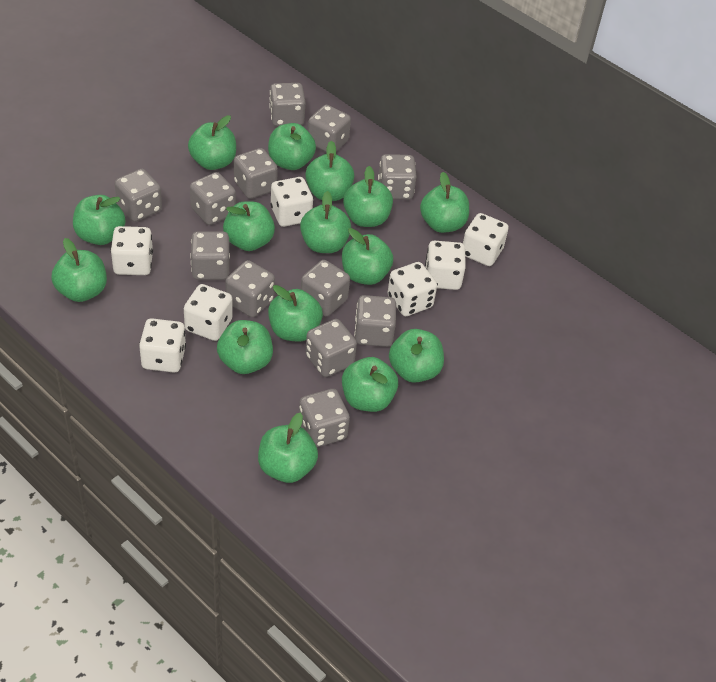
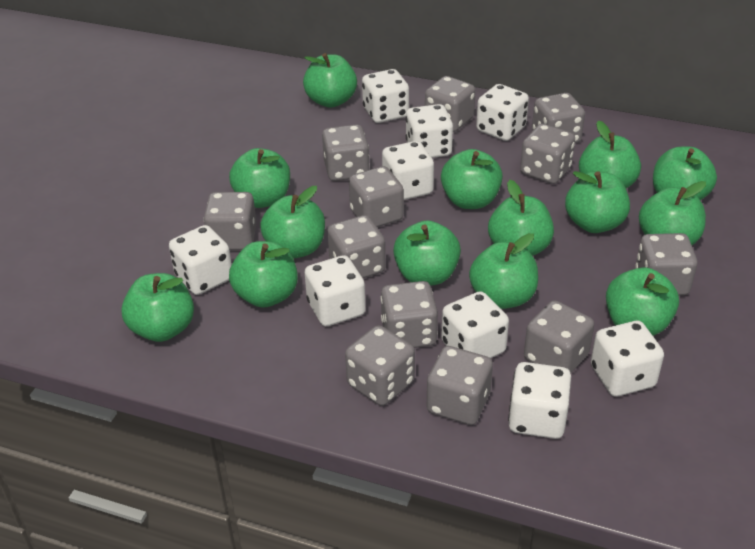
green apple: [51,238,107,302] [73,195,125,245] [188,115,236,170] [217,320,273,374] [223,201,275,251] [258,412,318,483] [268,123,316,170] [268,285,323,341] [300,191,351,253] [305,141,354,201] [342,228,393,285] [342,357,398,412] [343,166,393,227] [389,329,444,383] [420,172,469,233] = 15 -> [121,273,194,342] [229,148,290,208] [229,241,298,308] [260,186,325,259] [303,53,357,108] [393,220,461,286] [441,149,503,209] [469,233,538,309] [488,180,554,256] [565,171,630,233] [579,121,641,188] [606,267,679,336] [639,181,706,245] [653,146,717,200] = 14
white dice: [111,226,153,275] [139,318,186,373] [184,284,233,341] [271,177,313,227] [387,262,437,316] [425,241,466,290] [463,213,509,266] = 7 -> [169,225,232,295] [304,255,366,326] [362,69,409,123] [382,141,434,200] [406,104,453,158] [441,291,509,358] [476,84,529,141] [508,362,571,439] [591,321,664,397] = 9

